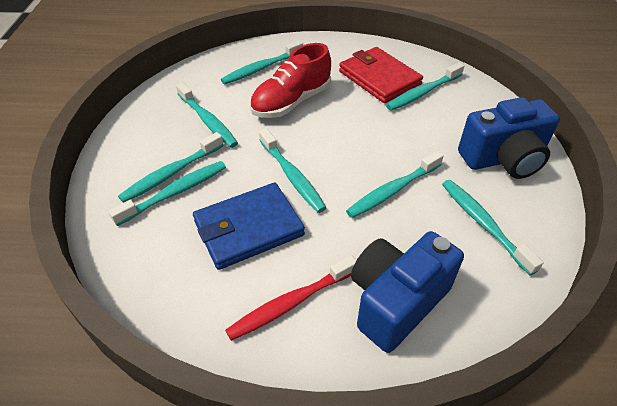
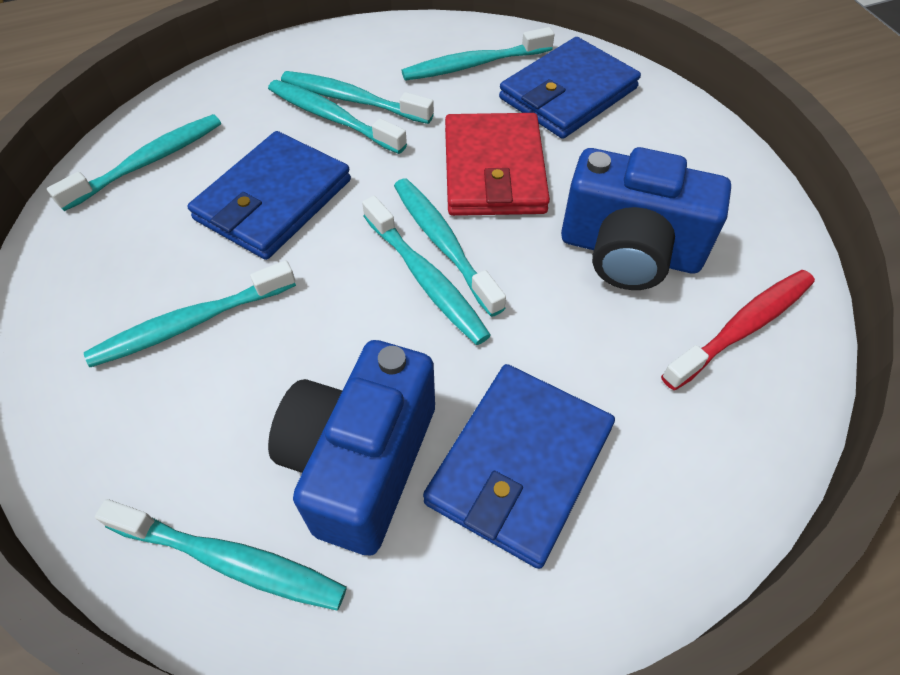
blue wallet: [193,183,305,270] = 1 -> [188,131,351,260] [423,364,615,569] [499,37,641,139] = 3
red shoe: [250,43,331,118] = 1 -> none = 0

